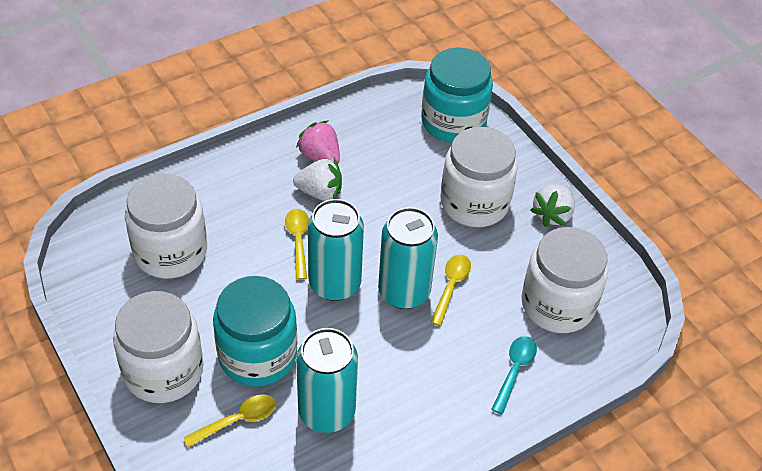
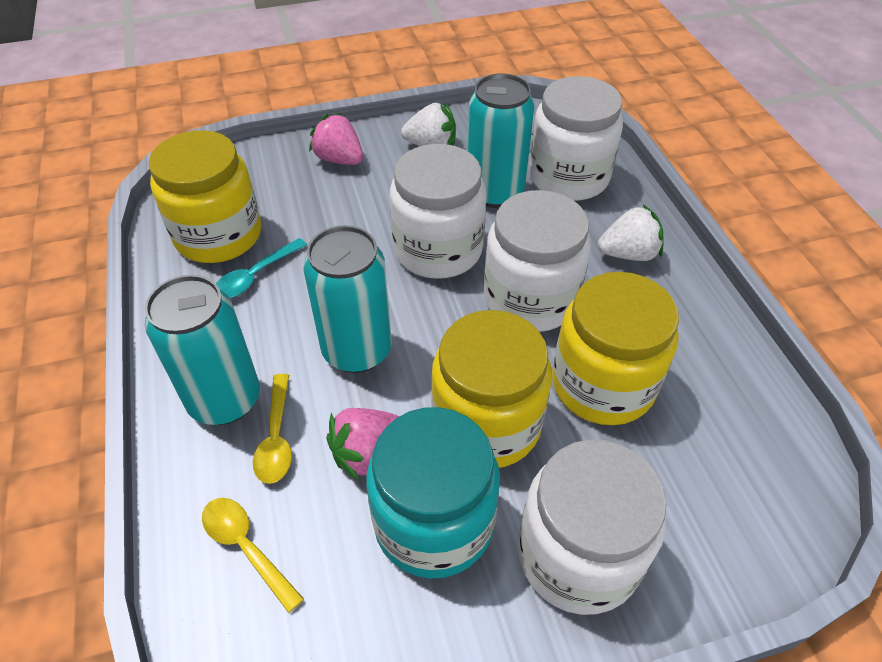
pink strawberry: [296,121,340,163] = 1 -> [309,113,363,165] [326,408,399,481] = 2
turquoise jar: [213,276,297,387] [421,48,493,143] = 2 -> [367,407,500,579] = 1
yellow jar: none = 0 -> [149,130,261,263] [431,310,552,468] [552,272,679,425] = 3
yellow spoon: [183,394,276,447] [285,209,309,280] [430,254,471,326] = 3 -> [202,498,304,613] [253,374,292,484] = 2

